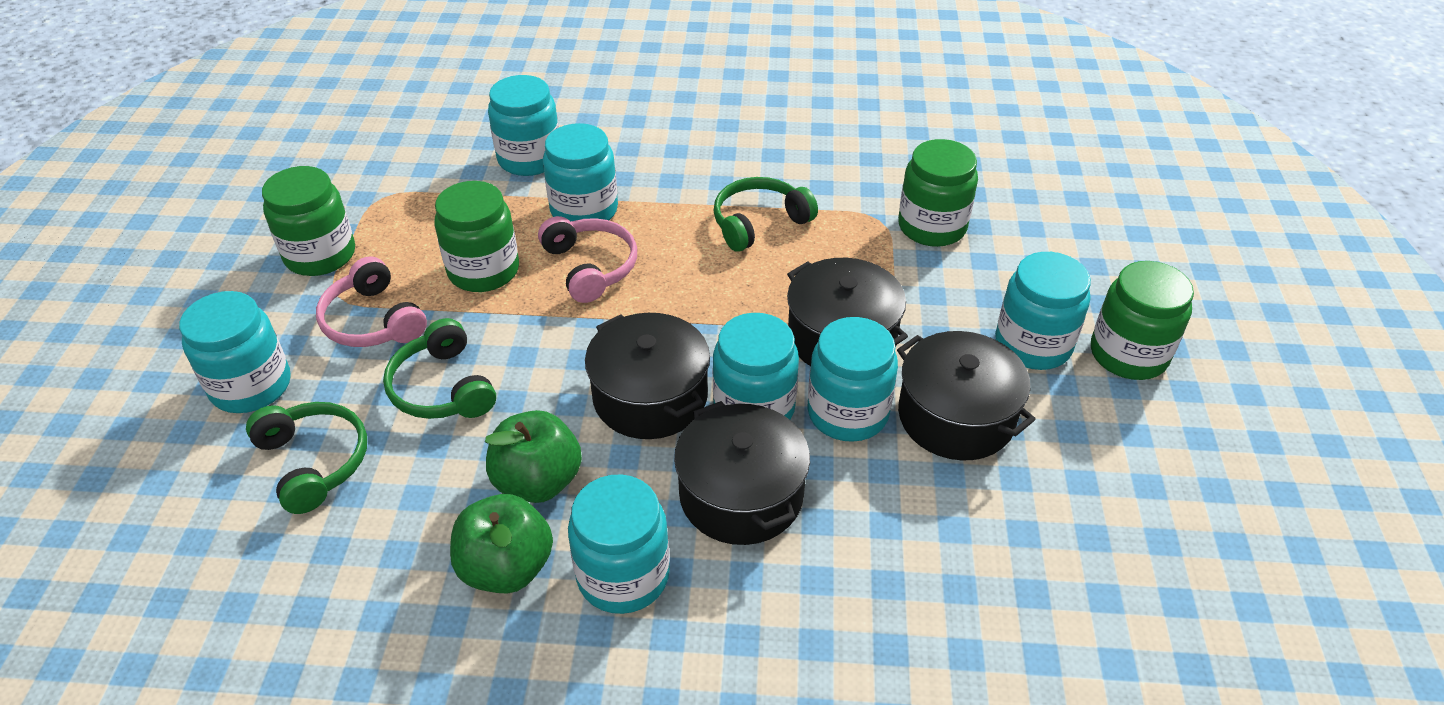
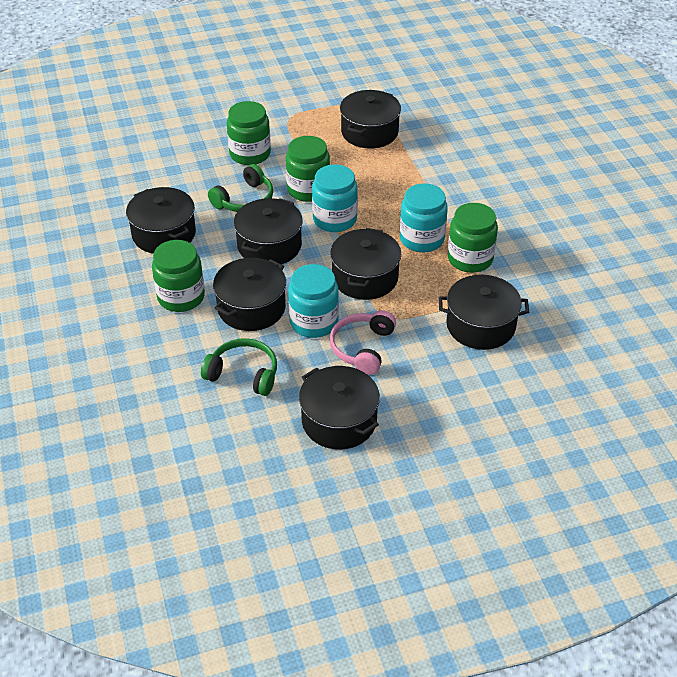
black pot: [585,313,710,439] [674,401,810,545] [787,258,908,366] [897,331,1036,460] = 4 -> [126,187,196,254] [213,258,286,331] [234,198,303,264] [299,366,380,449] [330,228,401,300] [340,90,401,148] [439,275,529,350] = 7
green apple: [450,494,553,593] [485,410,582,503] = 2 -> none = 0
green headphones: [246,402,367,514] [383,318,496,419] [714,177,818,252] = 3 -> [201,338,277,396] [208,164,273,212] = 2
pink headphones: [316,256,427,347] [538,216,637,303] = 2 -> [330,310,396,375] = 1
turquoise jar: [179,291,291,413] [488,75,559,176] [543,123,618,222] [568,474,670,614] [713,313,799,420] [807,317,898,442] [995,252,1091,370] = 7 -> [288,264,339,338] [312,164,358,232] [400,184,448,252] = 3

